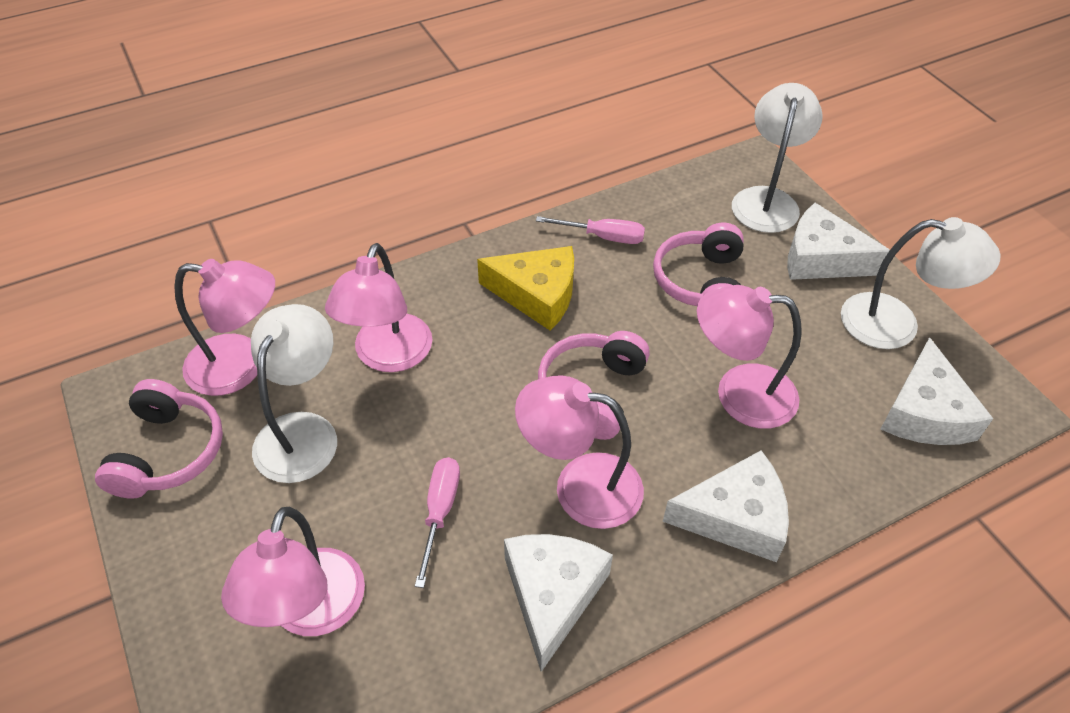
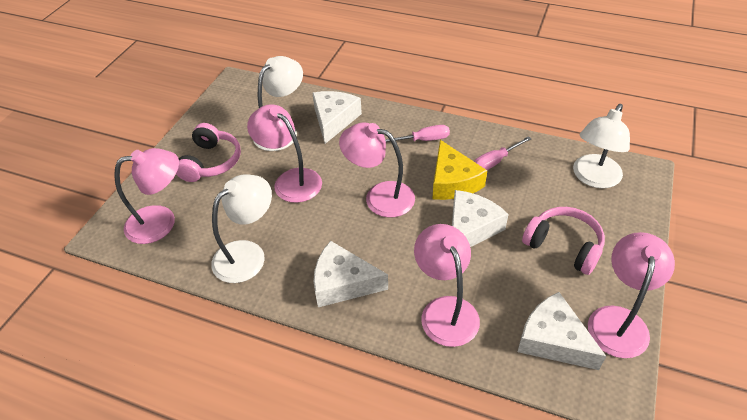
pink headphones: [95,379,223,499] [538,331,650,440] [653,223,744,306] = 3 -> [176,123,241,182] [522,207,605,275] = 2

